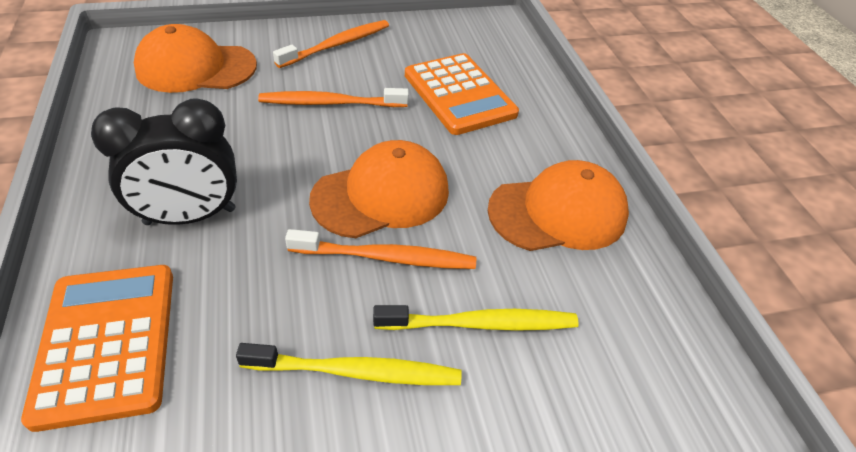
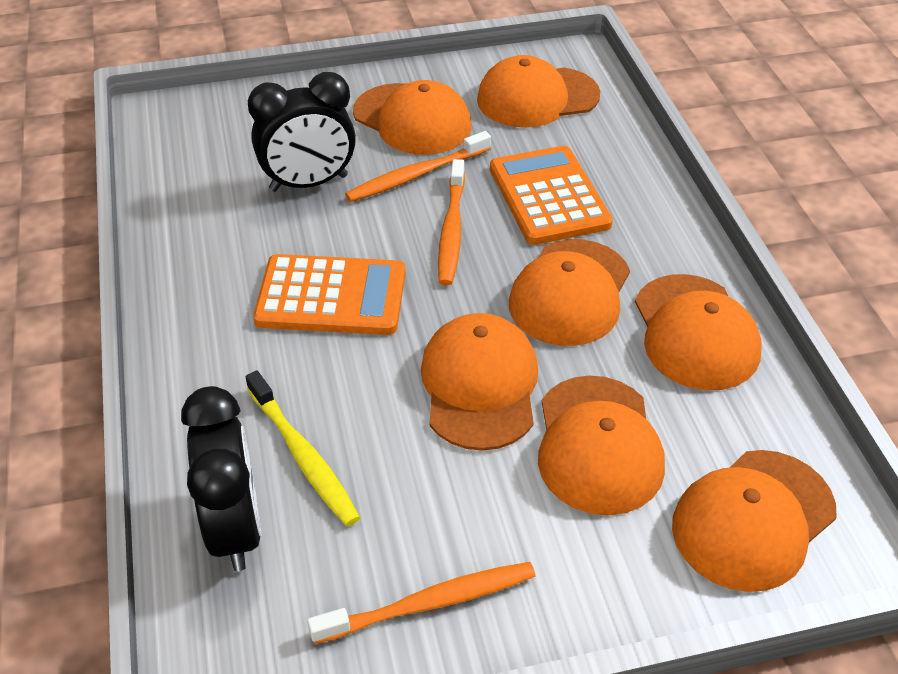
black clock: [91,98,237,225] = 1 -> [181,386,261,571] [248,72,356,192] = 2
orange cap: [134,24,257,93] [309,140,449,238] [488,160,629,251] = 3 -> [353,80,471,155] [421,313,538,451] [477,55,600,128] [509,239,630,346] [538,376,665,515] [635,274,762,390] [672,450,837,592] = 7
yellow toothbrush: [236,343,462,385] [373,305,579,331] = 2 -> [246,371,360,526] = 1

